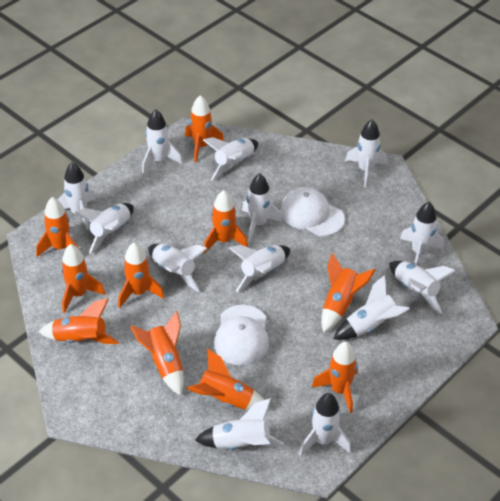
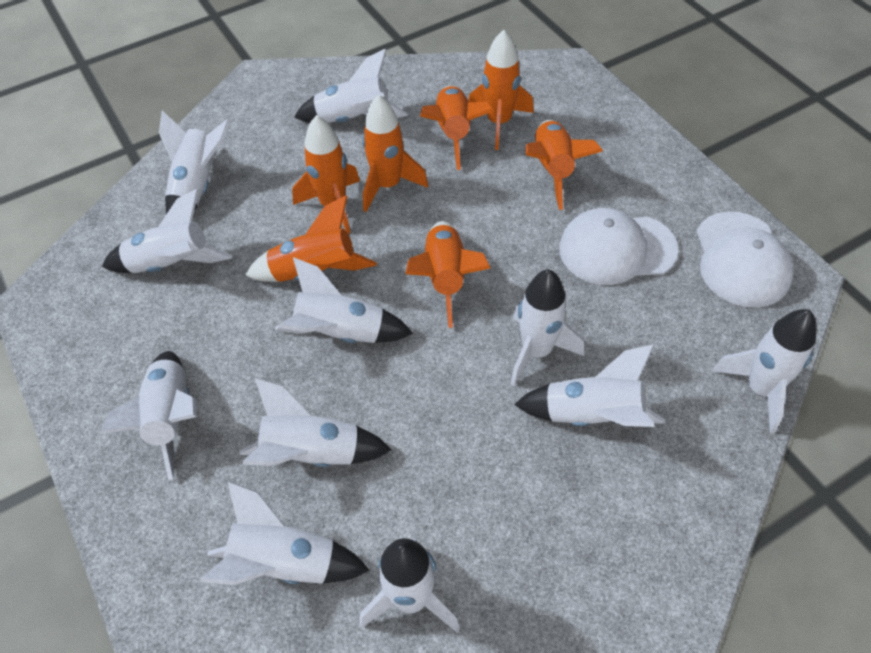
orange rocket: [36,197,79,257] [39,298,119,344] [61,244,105,313] [118,242,164,308] [130,311,184,396] [185,95,224,162] [187,348,269,410] [204,190,248,253] [312,342,357,413] [321,253,375,333] = 10 -> [245,195,377,282] [292,115,360,234] [362,94,428,212] [405,221,491,328] [420,86,493,170] [468,30,534,150] [525,120,603,210] = 7
white rocket: [57,162,96,230] [75,203,134,254] [142,109,182,174] [148,244,208,292] [195,398,284,450] [203,137,258,181] [229,245,290,292] [242,173,283,242] [299,393,351,456] [333,275,410,340] [345,119,387,187] [389,261,456,314] [400,202,444,265] = 13 -> [99,351,197,480] [102,189,232,273] [159,110,231,214] [200,481,370,585] [239,378,392,467] [275,257,413,343] [294,49,408,123] [359,538,460,633] [510,269,584,386] [514,344,665,427] [712,309,817,433] = 11

